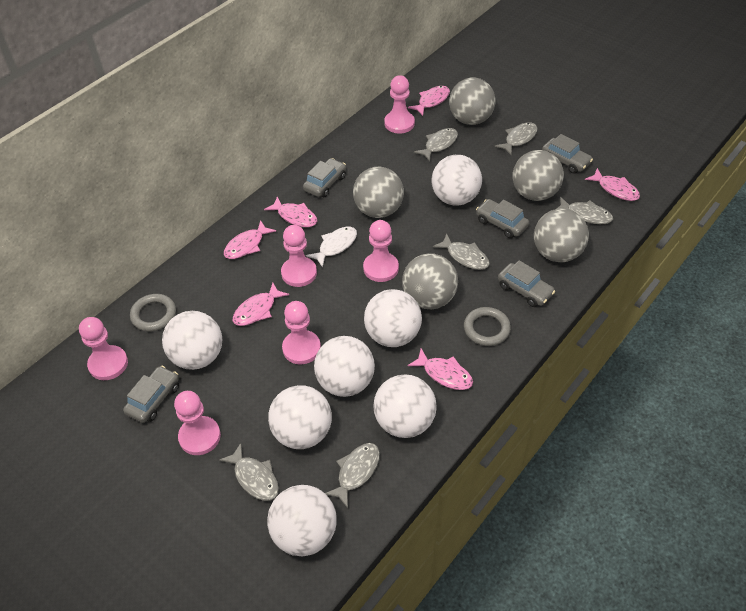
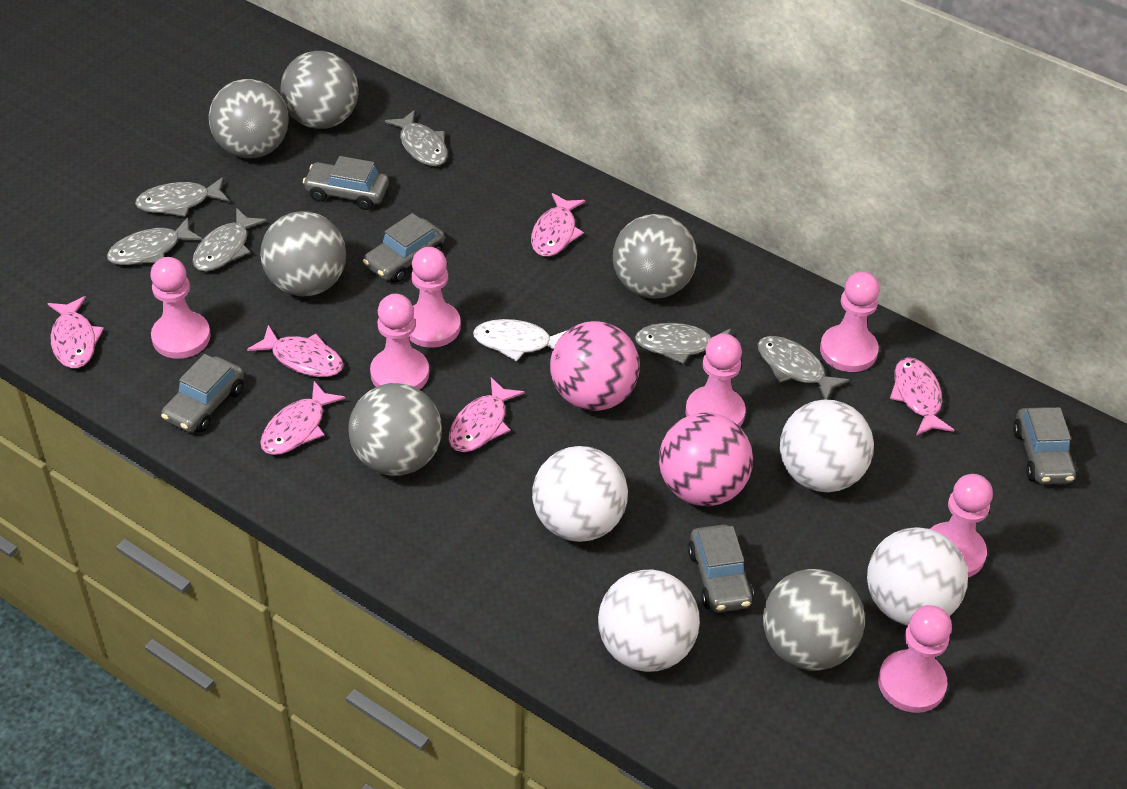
grey ball: [353,167,404,218] [402,253,458,309] [449,78,496,125] [513,150,564,201] [534,208,589,262] = 5 -> [209,79,289,158] [260,211,346,297] [280,51,359,129] [348,383,442,476] [613,214,697,299] [763,569,865,671] = 6
grey ring: [130,294,176,331] [464,307,511,346] = 2 -> none = 0
pink ball: none = 0 -> [550,321,640,411] [659,412,753,506] = 2
pink pawn: [79,317,128,380] [174,391,221,455] [281,225,317,287] [282,301,321,364] [363,220,399,282] [384,75,415,133] = 6 -> [150,257,211,359] [370,294,429,390] [408,247,461,348] [685,333,746,427] [820,271,880,372] [878,605,952,713] [930,474,993,577] = 7
white ball: [162,311,222,370] [267,485,337,556] [268,385,332,449] [314,336,375,397] [364,289,422,347] [373,374,437,438] [432,155,482,206] = 7 -> [532,446,628,542] [598,569,700,672] [780,400,874,492] [867,527,968,626] = 4

